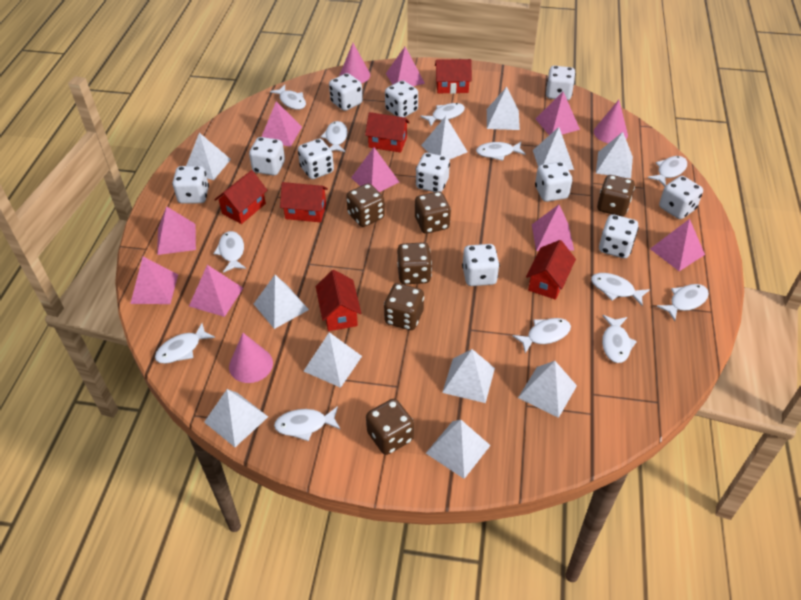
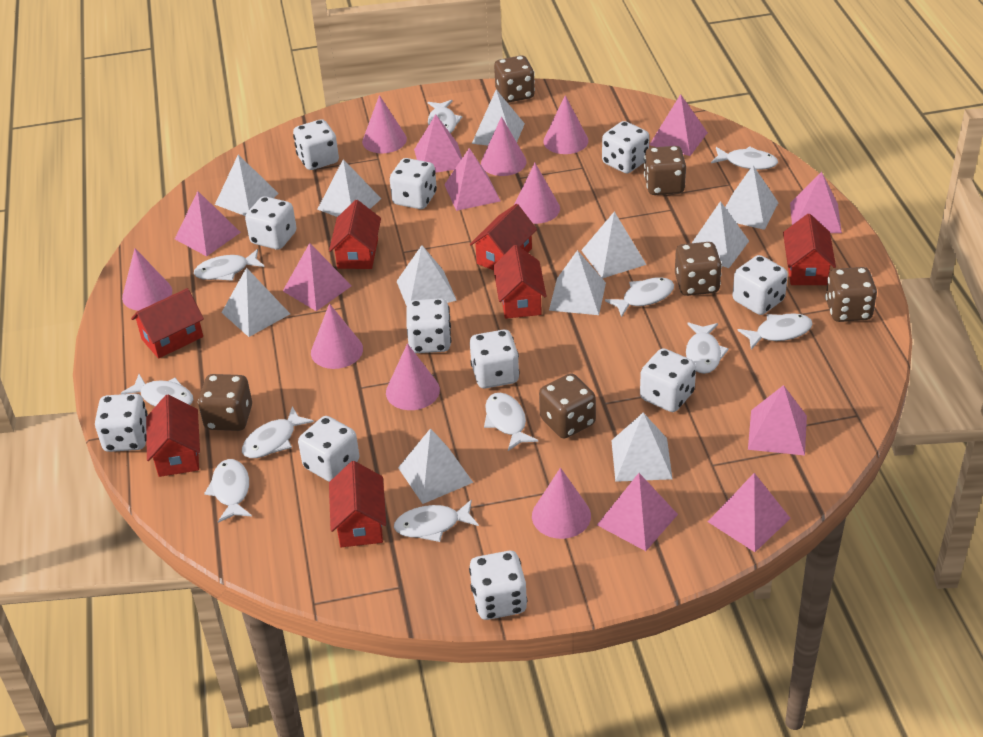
pink cone: [229,333,273,383] [339,43,370,83] [594,100,628,143] = 3 -> [122,248,172,311] [311,303,363,369] [362,95,407,153] [386,343,440,410] [481,116,527,176] [514,163,560,224] [532,468,591,539] [543,95,588,154] = 8
red house: [214,170,267,224] [280,182,328,222] [315,270,361,331] [365,112,410,153] [435,59,472,94] [526,240,576,300] = 6 -> [131,288,204,359] [146,395,200,477] [329,200,381,269] [329,461,386,547] [470,204,537,270] [493,245,547,319] [783,214,836,285] = 7
white fish: [155,323,215,364] [213,231,246,273] [270,85,306,110] [274,406,341,441] [321,121,348,152] [420,103,465,126] [476,142,526,161] [512,318,571,354] [591,273,650,306] [602,315,637,363] [648,156,687,186] [657,284,709,321] = 12 -> [121,374,194,406] [194,249,265,281] [204,459,252,523] [242,406,314,458] [394,500,479,542] [428,100,463,133] [484,393,538,451] [605,277,674,317] [686,322,729,374] [711,146,778,170] [738,313,813,349] = 11

